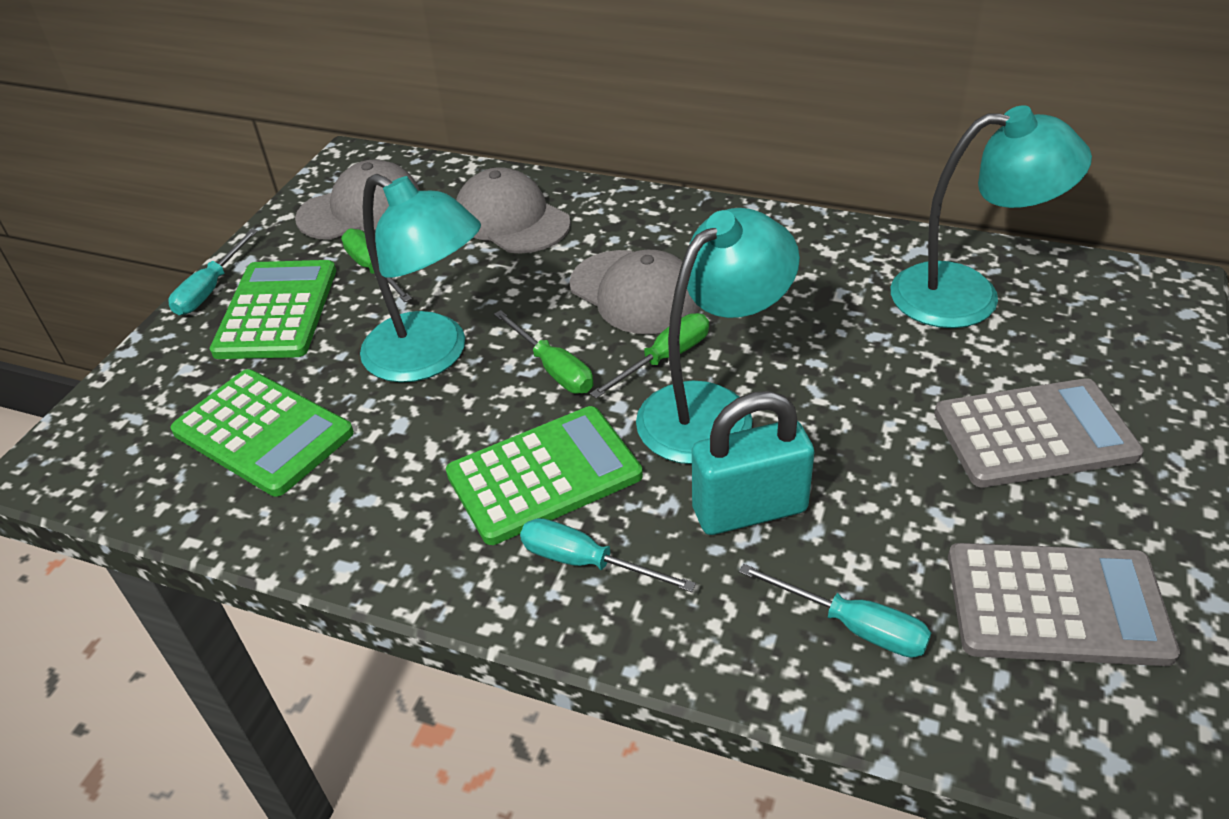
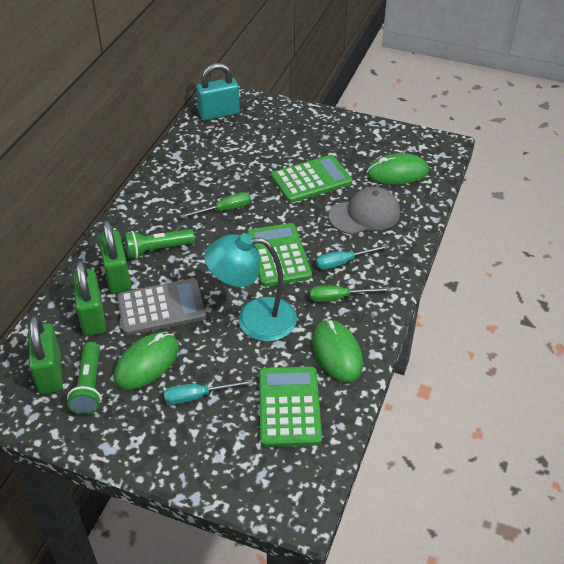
green flashlight: none = 0 -> [67,342,101,415] [124,229,195,259] = 2
green mouse: none = 0 -> [113,332,179,390] [312,319,363,382] [367,153,429,184] = 3
green padlock: none = 0 -> [28,315,62,394] [72,260,106,336] [98,220,131,294] = 3
green screwdriver: [341,229,412,302] [494,310,593,394] [590,313,709,399] = 3 -> [180,192,251,218] [310,285,390,302] = 2
grey calculator: [934,378,1144,488] [948,543,1180,666] = 2 -> [117,279,206,335] = 1
grey cap: [295,160,420,240] [456,167,571,254] [569,250,700,334] = 3 -> [329,187,400,234] = 1
turquoise lamp: [360,174,481,382] [636,208,800,464] [891,105,1092,328] = 3 -> [204,233,297,342] = 1
turquoise screwdriver: [168,229,258,315] [520,518,696,592] [739,564,931,658] = 3 -> [164,379,253,405] [316,244,390,270] = 2

